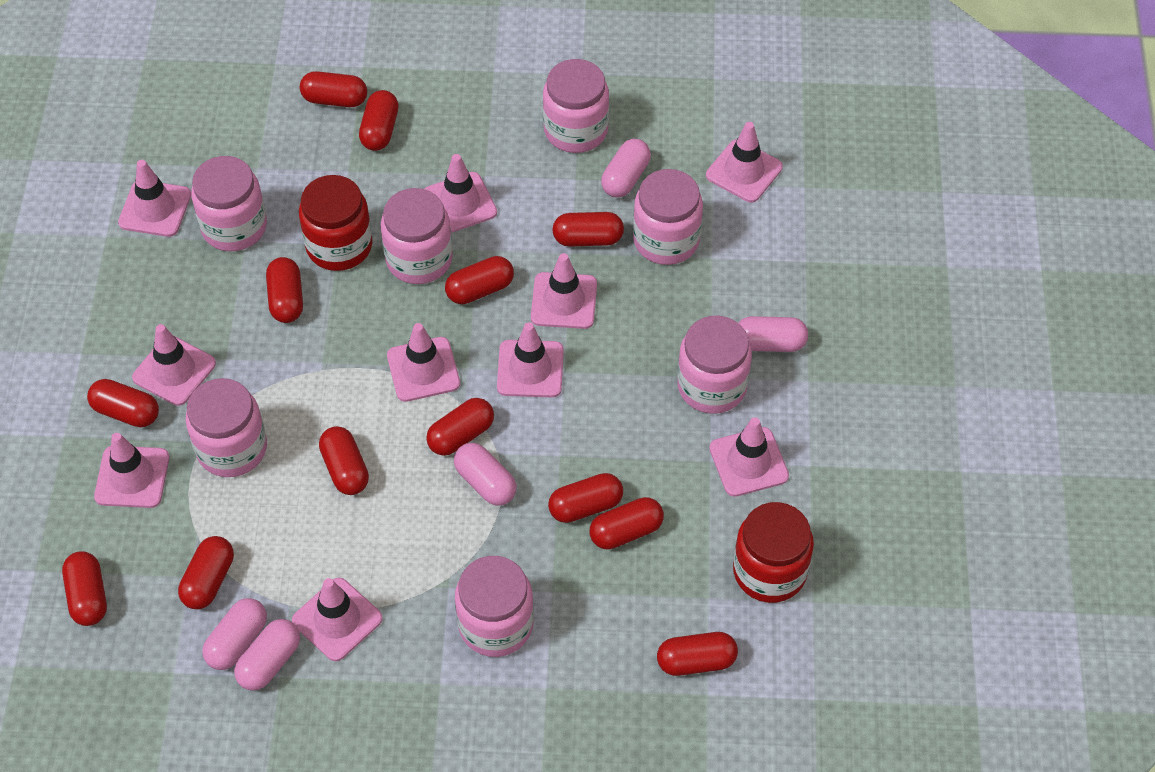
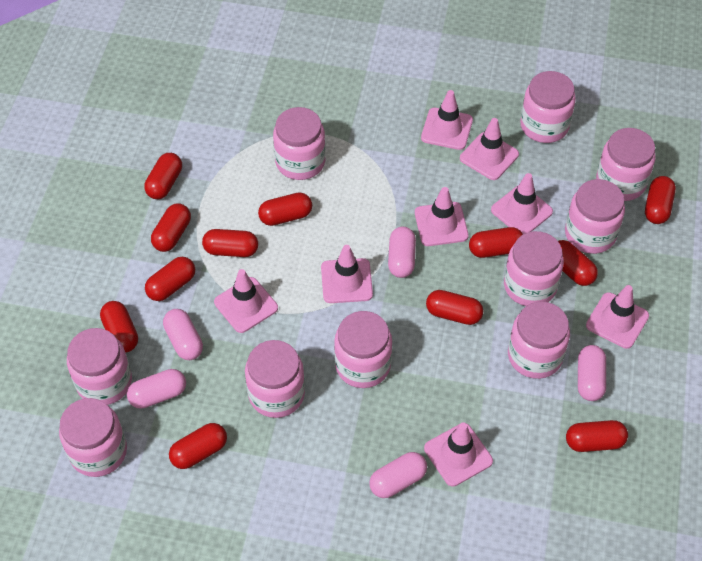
pink jar: [186,378,267,477] [191,156,267,251] [381,188,453,284] [455,556,534,657] [543,59,609,153] [633,169,703,265] [677,316,752,414] = 7 -> [59,398,127,477] [67,328,132,405] [245,340,305,418] [273,107,326,180] [334,311,392,388] [504,231,564,306] [508,302,570,379] [520,71,576,143] [565,179,625,254] [596,128,656,201] = 10
pink traffic cone: [94,433,169,508] [118,160,191,237] [132,324,216,406] [292,577,383,661] [387,323,460,402] [425,154,497,233] [497,322,564,397] [531,253,597,329] [706,122,783,203] [709,417,789,497] = 10 -> [214,269,278,333] [321,245,373,303] [415,187,469,246] [421,90,473,150] [424,423,493,487] [460,118,519,180] [491,173,553,234] [586,285,649,349] = 8
red capsule: [62,551,107,626] [87,379,159,427] [178,536,234,609] [266,257,303,323] [300,71,367,107] [319,426,369,495] [359,90,399,151] [426,398,494,456] [445,256,514,304] [548,473,623,523] [552,212,624,247] [589,497,664,550] [657,632,738,676] = 13 -> [100,301,138,353] [144,153,182,199] [145,257,195,301] [151,203,191,252] [169,423,227,469] [202,229,258,257] [258,192,312,226] [426,290,483,325] [469,227,523,258] [558,240,598,286] [566,420,628,452] [645,176,676,224] = 12
red jar: [299,175,372,271] [733,502,814,603] = 2 -> none = 0

